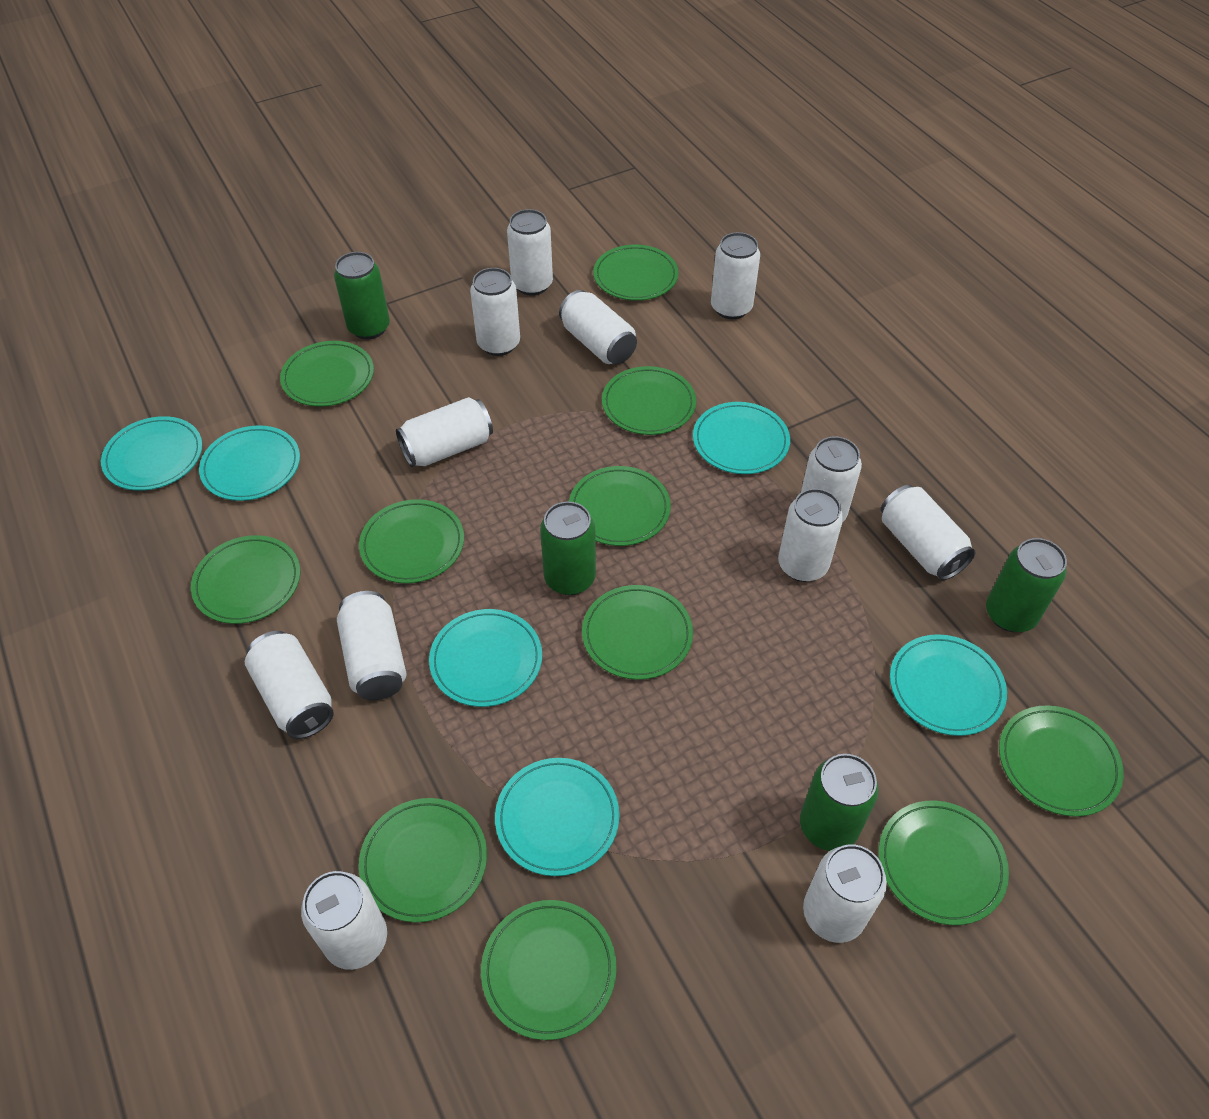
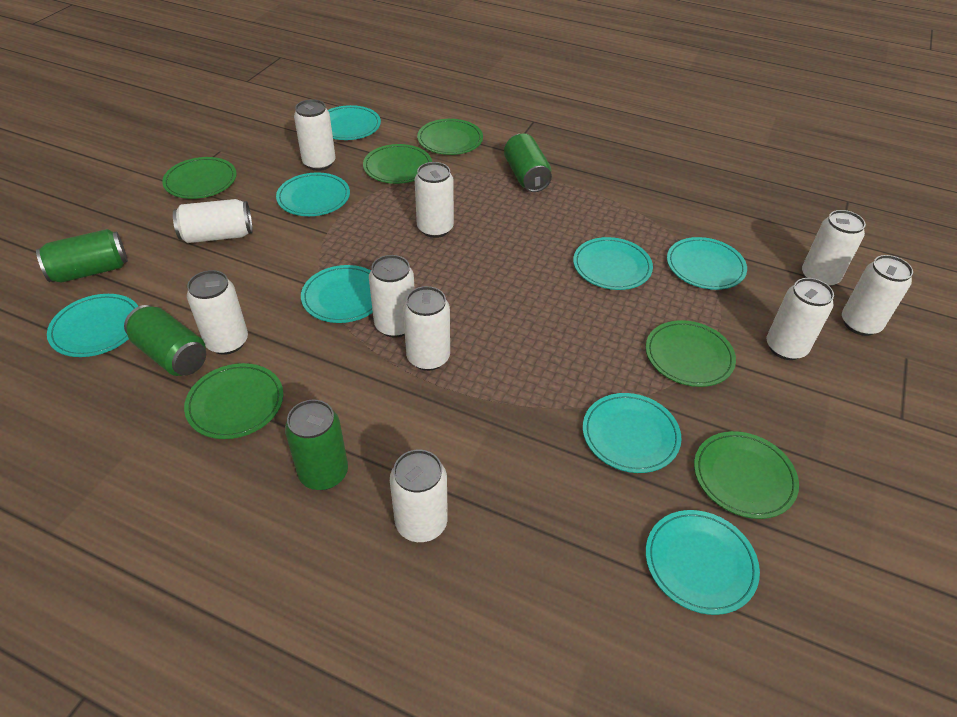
green plate: [191,535,300,624] [280,341,374,407] [359,499,464,583] [359,798,487,923] [481,900,617,1040] [569,466,671,546] [582,585,693,680] [593,245,679,301] [602,366,696,435] [879,801,1009,925] [999,705,1124,817] = 11 -> [162,157,237,199] [184,363,283,439] [363,144,432,184] [417,119,483,155] [646,320,736,387] [694,431,799,519] = 6
turquoise plate: [101,416,203,491] [199,425,300,501] [429,609,542,707] [495,758,620,876] [693,402,790,474] [890,634,1007,736] = 6 -> [47,294,139,357] [276,173,350,216] [301,265,373,323] [328,105,381,140] [573,237,653,290] [583,393,682,473] [646,510,760,615] [667,237,747,290] = 8
white can: [245,631,334,739] [301,871,387,970] [337,591,407,700] [396,397,493,467] [470,268,520,356] [507,209,553,296] [559,290,637,364] [711,232,760,319] [778,488,843,582] [801,437,862,522] [803,844,887,943] [881,485,976,580] = 12 -> [173,199,253,243] [187,270,248,355] [294,99,336,171] [369,255,415,338] [390,450,448,542] [403,286,450,371] [415,162,454,238] [767,278,834,360] [802,210,866,287] [842,255,913,336] = 10

